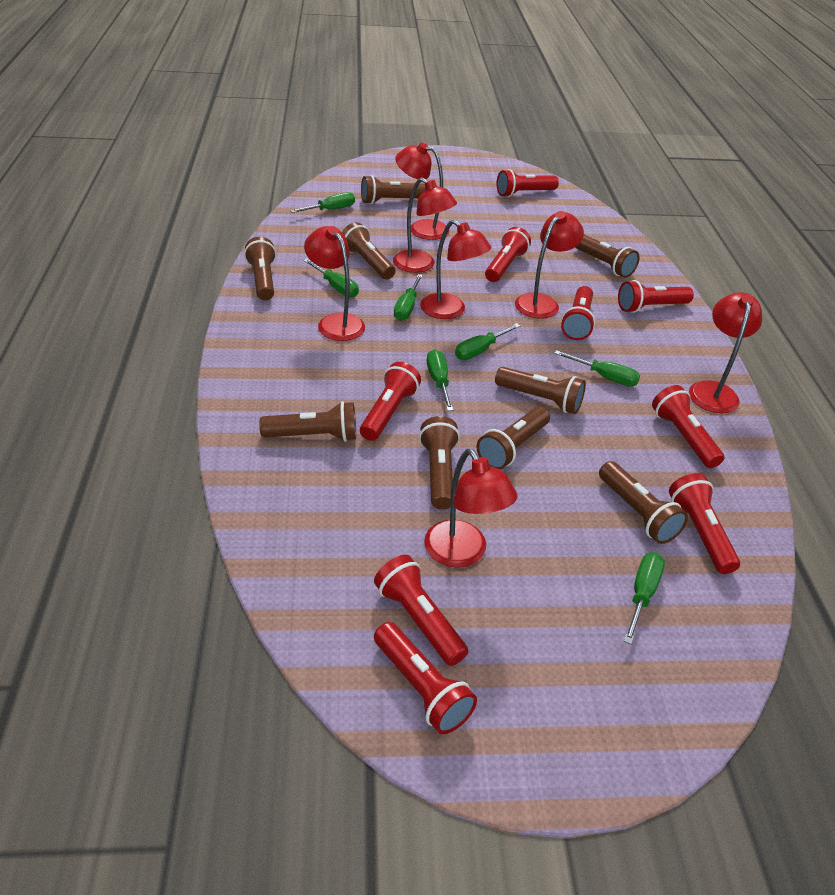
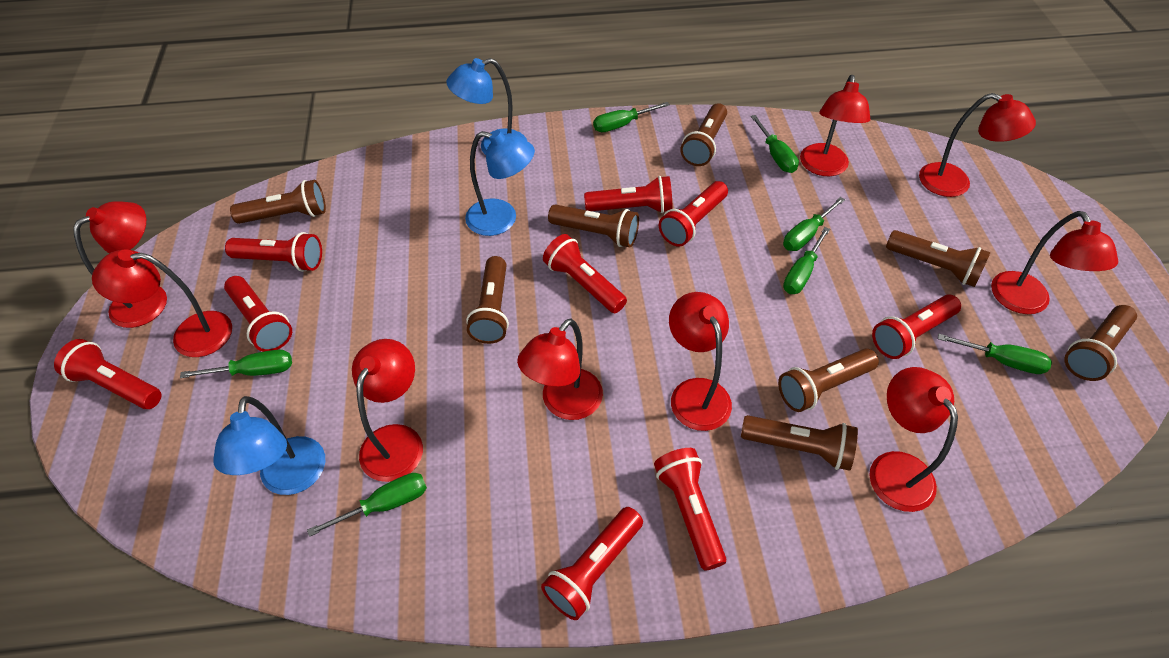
blue lamp: none = 0 -> [213,396,325,495] [446,58,527,155] [465,130,535,236] = 3
brown flashlight: [244,237,276,301] [259,401,356,442] [342,222,395,280] [361,175,426,204] [419,416,460,510] [476,406,550,469] [495,367,586,414] [575,235,640,278] [599,461,688,544] = 9 -> [230,180,326,224] [466,256,509,344] [548,204,639,247] [680,103,727,166] [741,415,858,471] [778,348,879,412] [886,230,991,287] [1064,305,1137,381] = 8
red lamp: [304,226,365,341] [393,177,457,273] [395,142,449,240] [420,219,491,319] [424,449,517,568] [515,211,584,319] [689,292,762,413] = 7 -> [73,201,167,328] [92,250,232,357] [352,339,423,482] [517,318,603,420] [669,292,732,431] [800,75,870,176] [869,367,958,512] [919,93,1036,197] [991,211,1118,314] = 9

